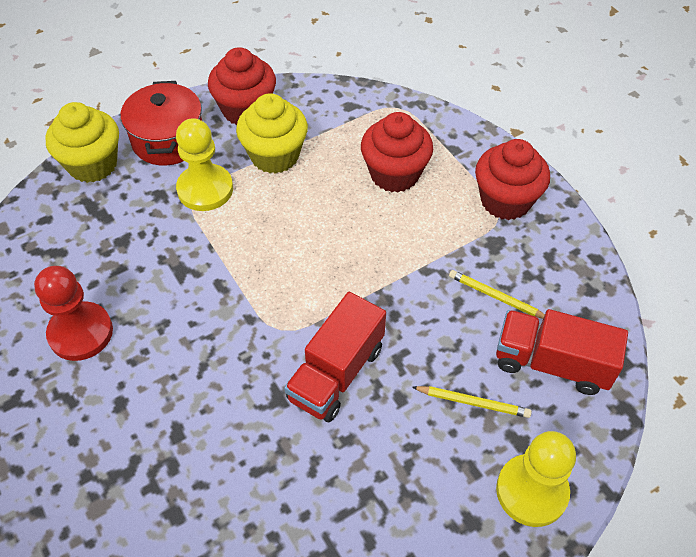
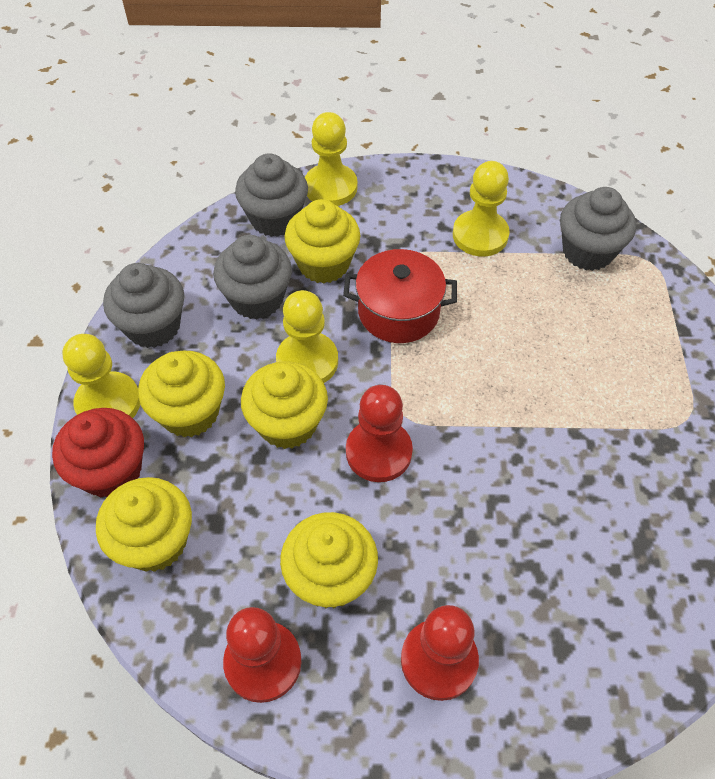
grey cupcake: none = 0 -> [103,263,184,348] [213,235,292,319] [235,153,308,237] [560,187,636,271] = 4
red cupcake: [208,47,276,125] [361,112,433,192] [475,139,550,220] = 3 -> [52,408,144,498] = 1
red pawn: [34,266,113,361] = 1 -> [223,607,302,703] [346,385,413,482] [401,605,479,701] = 3
red truck: [284,292,386,422] [496,309,628,395] = 2 -> none = 0
yellow cupcake: [45,102,119,183] [236,93,308,174] = 2 -> [96,477,192,572] [138,350,225,437] [241,361,328,449] [280,512,378,609] [284,199,360,283] = 5
yellow pawn: [176,118,233,211] [496,431,576,527] = 2 -> [63,334,140,418] [276,290,338,383] [305,112,358,206] [453,161,510,256] = 4
yellow pencil: [412,386,532,418] [449,270,545,319] = 2 -> none = 0

